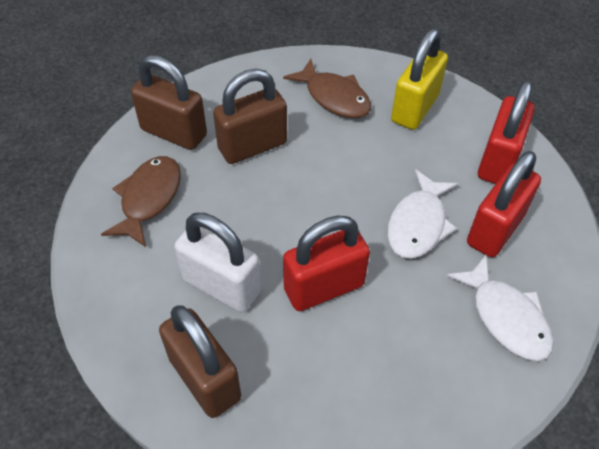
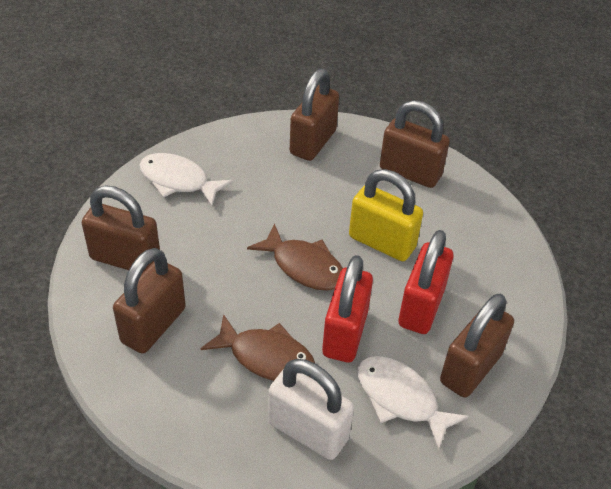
brown padlock: [131,55,207,150] [159,305,241,418] [213,69,287,164] = 3 -> [82,185,160,273] [113,248,186,354] [290,69,339,161] [380,100,450,188] [440,294,514,398] = 5
red padlock: [283,215,370,311] [467,151,541,257] [478,80,535,184] = 3 -> [322,255,373,362] [399,230,454,334] = 2

